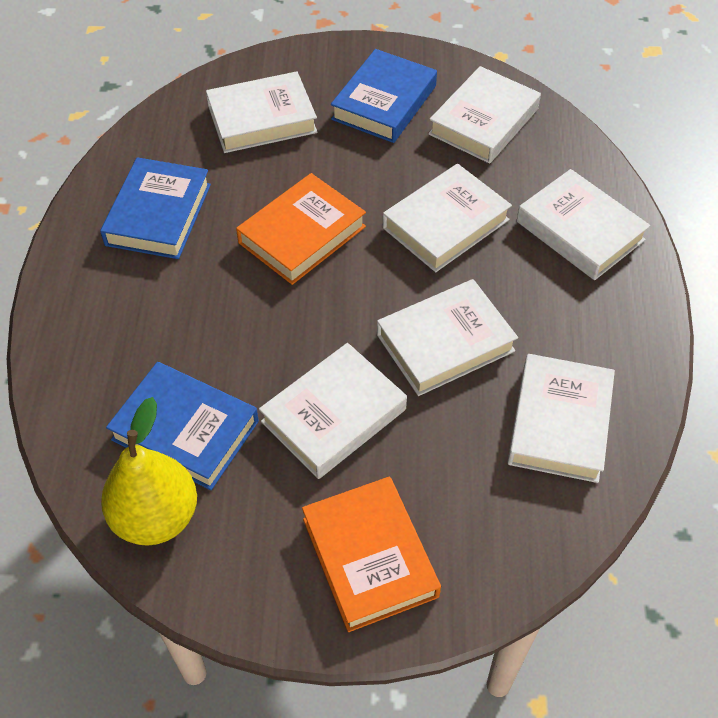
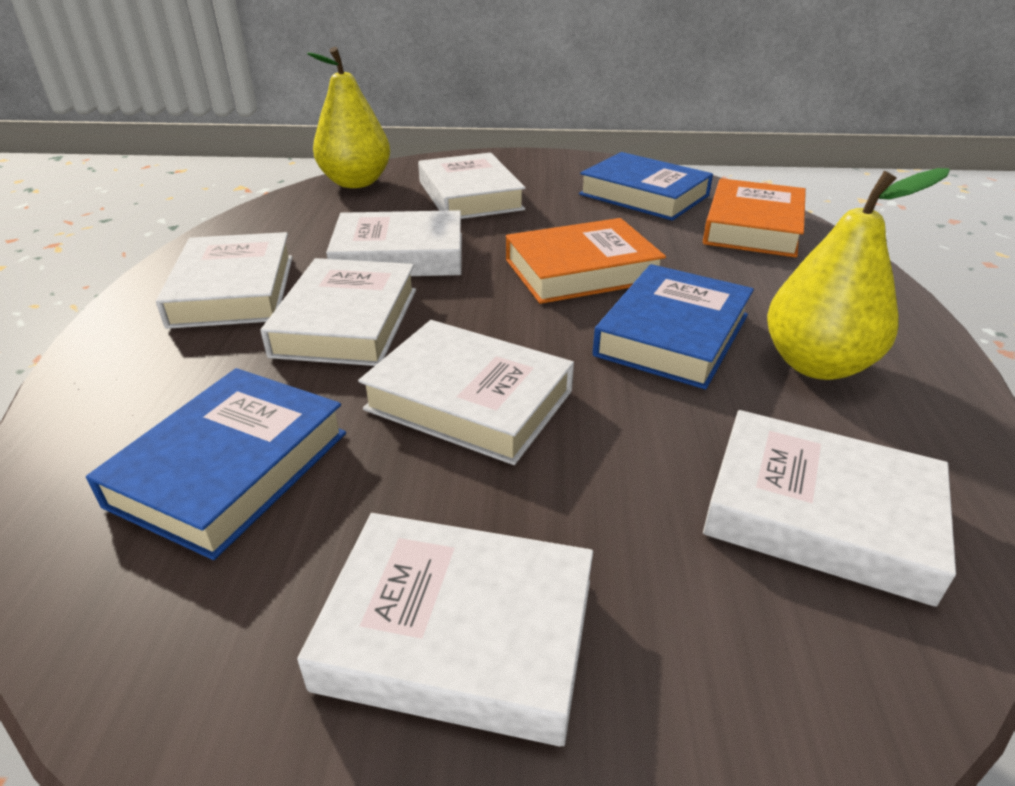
yellow pear: [101,397,197,546] = 1 -> [307,47,390,188] [767,168,950,380] = 2

